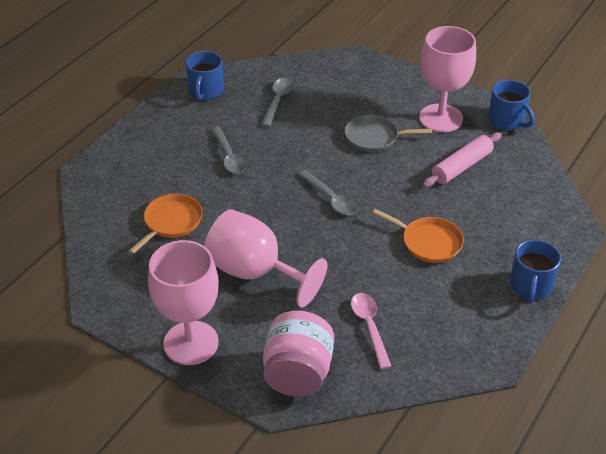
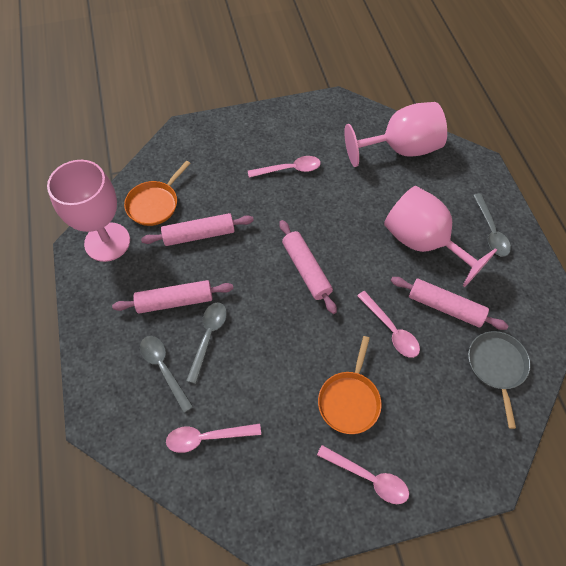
blue mug: [186,51,224,100] [488,80,535,130] [510,240,561,303] = 3 -> none = 0
pink jar: [263,311,334,397] = 1 -> none = 0
pink rolling pin: [423,132,502,187] = 1 -> [112,280,234,313] [141,213,254,246] [279,220,337,314] [391,277,508,330] = 4
pink spoon: [351,293,392,369] = 1 -> [166,424,261,453] [248,156,321,178] [317,445,409,504] [357,291,420,358] = 4

